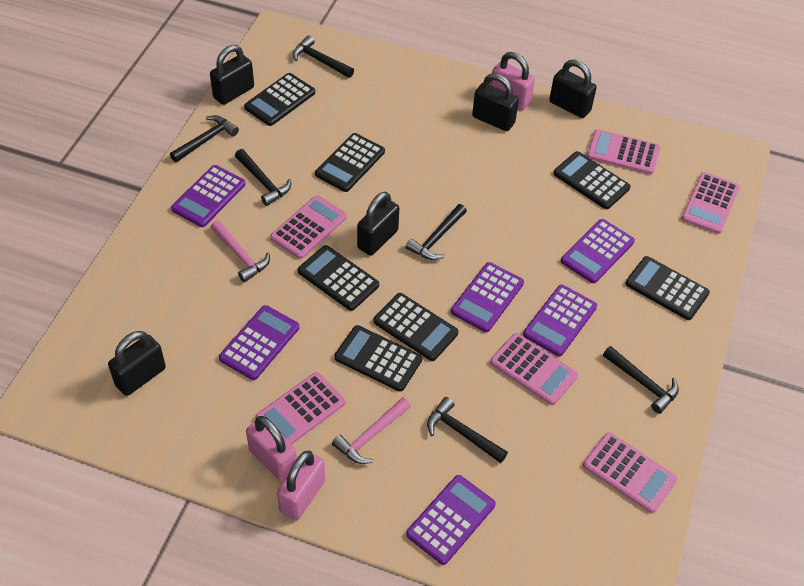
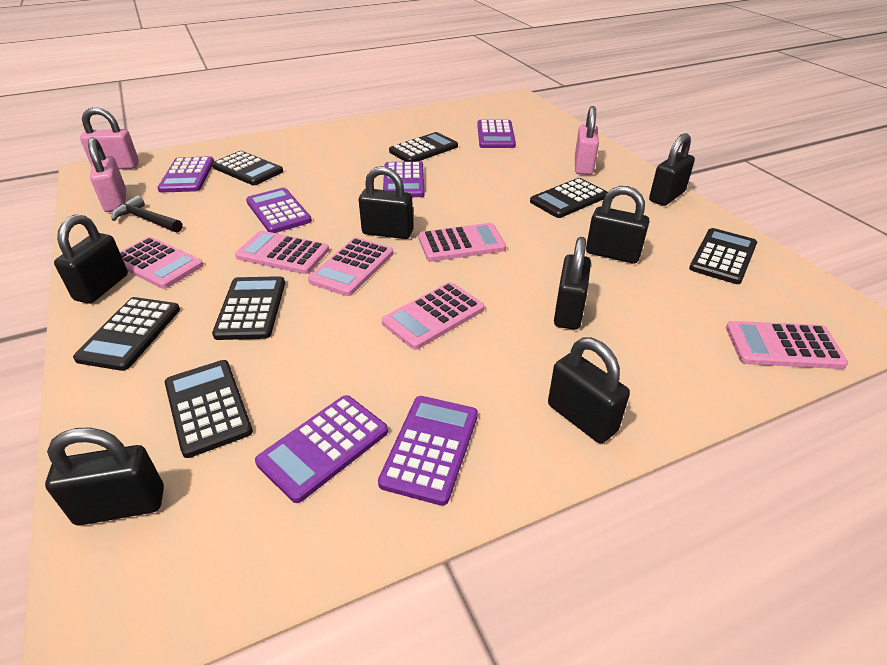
black hammer: [170,115,239,162] [235,149,291,206] [292,36,354,78] [405,204,467,260] [427,397,508,463] [603,346,679,414] = 6 -> [112,195,182,233] = 1
black padlock: [108,331,166,396] [210,45,254,105] [357,192,399,256] [472,73,519,131] [549,60,597,118] = 5 -> [45,428,164,525] [54,214,128,304] [359,166,413,239] [548,338,630,443] [554,237,591,330] [586,186,649,264] [649,133,695,206] = 7
pink hammer: [211,220,270,282] [332,397,411,464] = 2 -> none = 0

